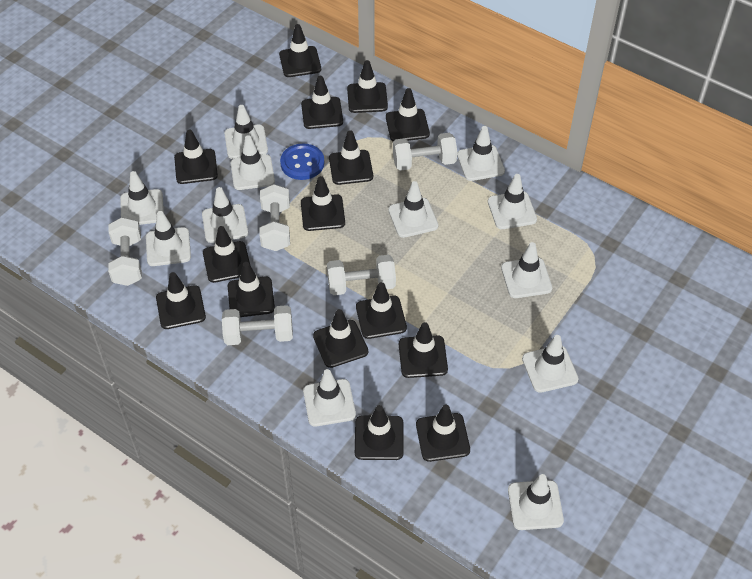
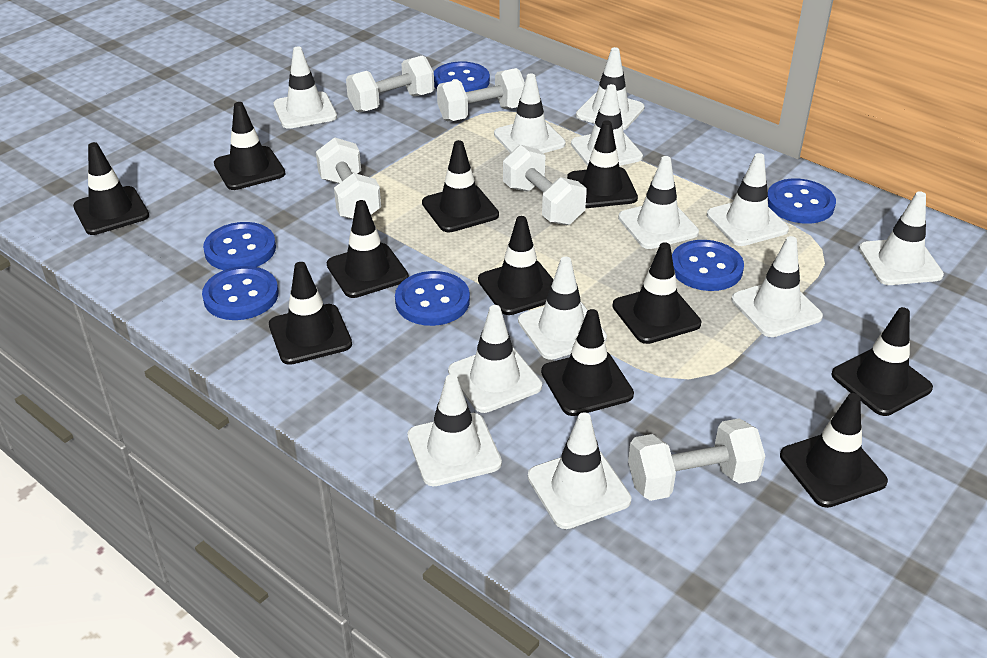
black traffic cone: [156,272,206,329] [174,130,218,184] [203,226,250,283] [228,262,275,317] [279,24,321,77] [301,76,343,129] [301,176,345,231] [313,309,368,368] [329,130,373,185] [347,60,388,113] [355,405,404,460] [356,282,407,339] [386,88,430,141] [399,322,448,378] [416,405,470,462] = 15 -> [73,142,149,235] [214,102,285,190] [269,262,352,365] [326,200,409,298] [422,140,499,233] [478,216,554,315] [541,309,634,416] [567,120,638,208] [612,242,701,344] [780,393,888,508] [831,307,933,416] = 11
blue button: [280,144,324,180] = 1 -> [202,266,279,320] [203,222,276,270] [395,271,470,326] [434,61,490,92] [672,240,744,291] [768,179,836,224] = 6

